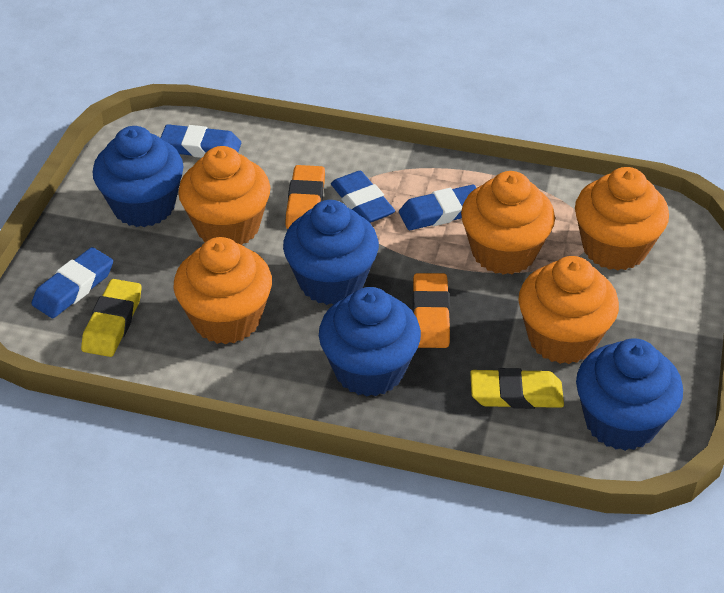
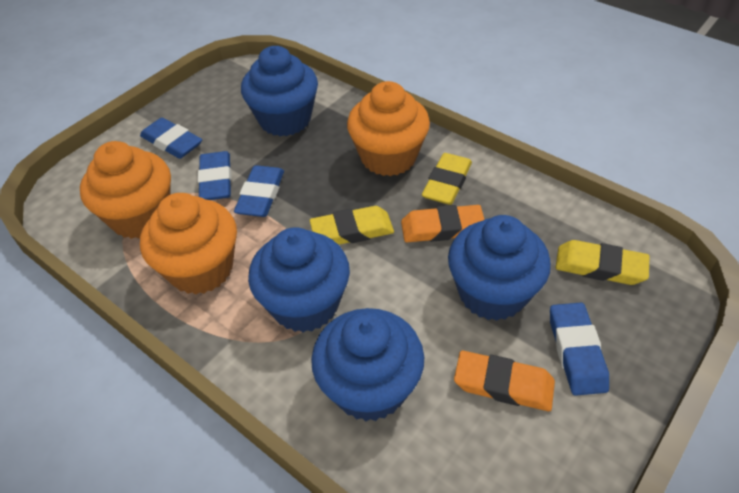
orange cupcake: [173,237,272,344] [178,146,271,245] [461,171,555,275] [518,256,619,364] [575,167,669,271] = 5 -> [80,141,171,239] [140,193,237,295] [347,81,430,176] = 3
yellow eraser: [81,279,142,357] [470,368,564,409] = 2 -> [310,206,394,245] [422,153,472,205] [556,240,649,285] = 3

